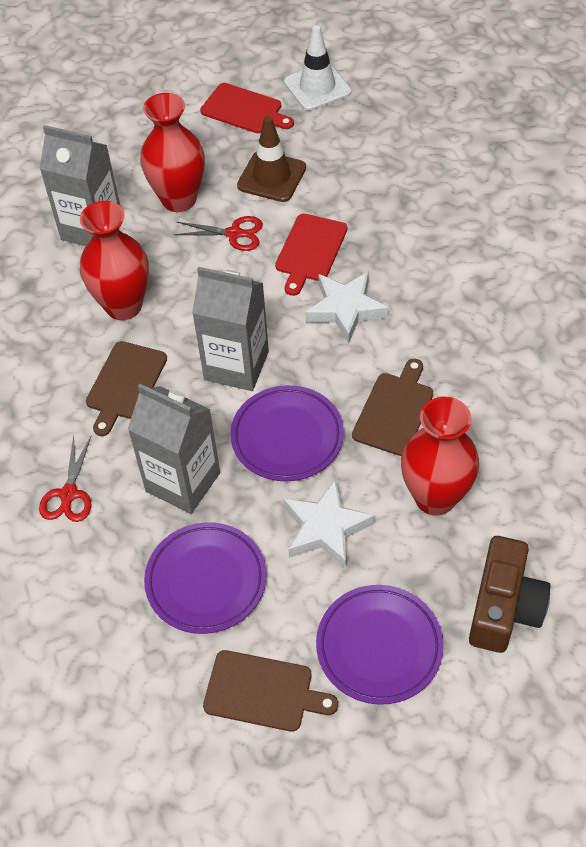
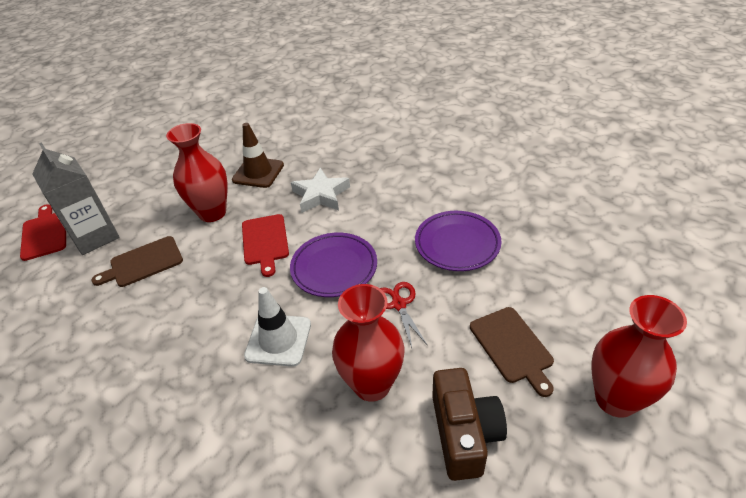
brown cutting board: [86,341,167,436] [203,650,338,732] [352,359,433,456] = 3 -> [91,236,183,287] [470,307,554,397] = 2
grey carton: [39,125,120,246] [128,384,220,514] [192,267,269,391] = 3 -> [32,142,120,255] = 1
purple plate: [144,522,266,634] [230,385,344,481] [316,585,444,705] = 3 -> [290,233,377,297] [415,211,501,271] = 2
red scissors: [39,435,91,522] [174,216,263,251] = 2 -> [380,282,428,348] = 1
white star: [284,479,374,568] [305,271,388,344] = 2 -> [291,168,350,213] = 1

